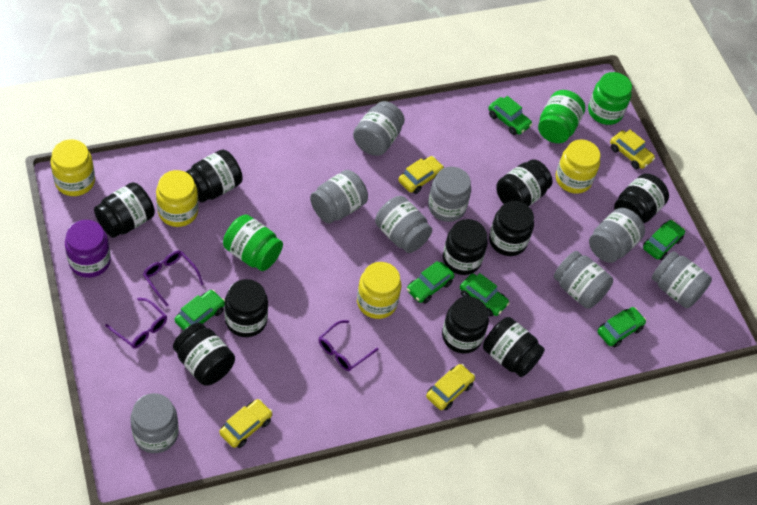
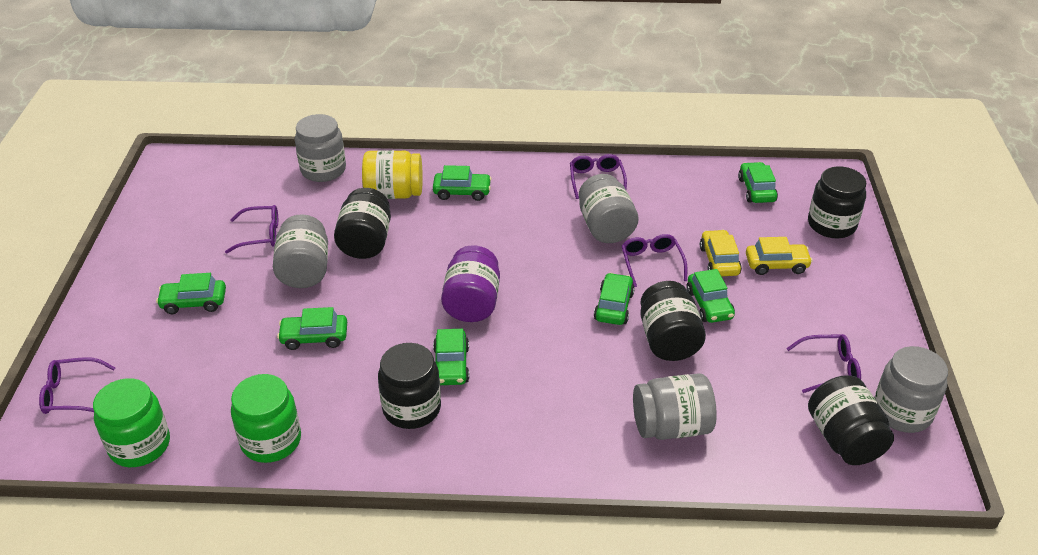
black jar: [94,182,155,238] [173,323,235,385] [186,150,243,203] [224,279,268,337] [442,296,489,354] [443,219,488,275] [483,317,545,377] [489,201,534,256] [496,159,552,206] [614,173,669,223] = 10 -> [334,188,391,259] [378,343,441,429] [640,281,706,361] [808,166,866,238] [808,375,894,465] = 5
green car: [175,290,225,330] [407,261,454,304] [460,273,510,317] [488,96,532,135] [597,307,646,348] [643,220,685,260] = 6 -> [156,273,226,314] [277,307,347,350] [433,165,492,201] [433,329,470,385] [594,273,635,325] [686,269,735,323] [738,162,778,203] = 7
green jar: [223,215,283,271] [538,90,585,143] [588,72,632,125] = 3 -> [93,378,170,467] [231,374,301,463] = 2
grey jar: [130,393,179,453] [310,170,368,223] [353,101,405,156] [375,196,432,253] [428,167,471,222] [554,251,613,309] [589,208,645,263] [652,251,712,308] = 8 -> [273,214,328,288] [295,114,346,182] [579,174,639,243] [633,373,717,440] [874,346,948,433] = 5
purple glasses: [105,298,167,349] [143,251,204,307] [318,320,378,371] = 3 -> [39,357,116,414] [225,205,278,253] [570,154,627,199] [622,234,687,287] [786,334,861,393] = 5
yellow car: [219,399,273,448] [398,156,444,194] [426,364,475,411] [610,130,655,169] = 4 -> [700,230,742,277] [746,237,813,275] = 2
yellow jar: [50,139,95,196] [156,170,198,227] [357,262,401,319] [556,139,600,194] = 4 -> [362,150,423,199] = 1

